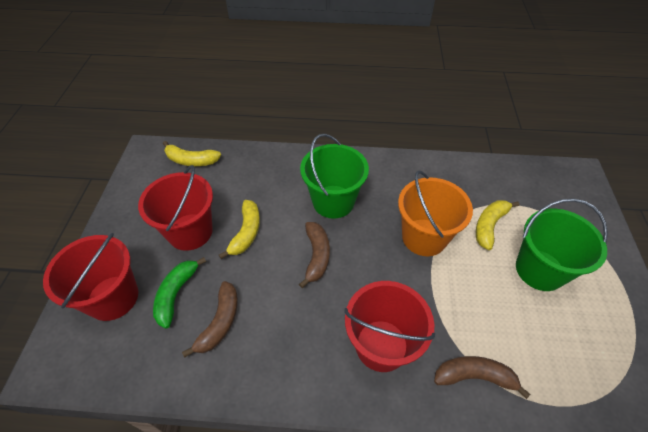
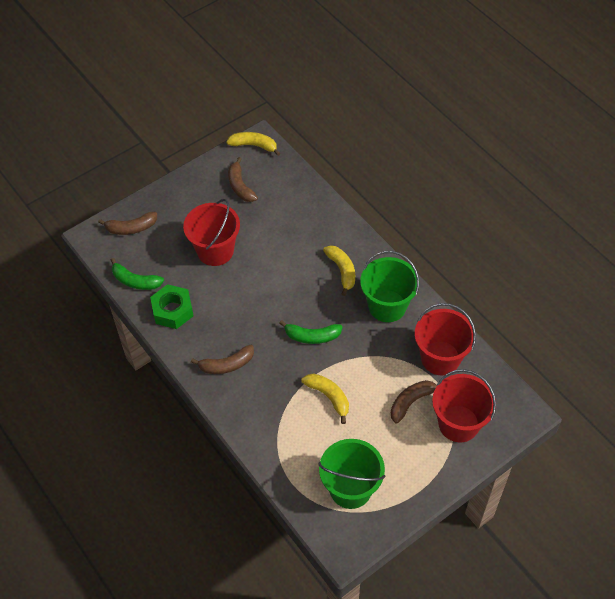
brown banana: [182,281,238,358] [299,222,330,288] [434,356,531,399] = 3 -> [98,212,157,235] [191,345,254,374] [228,157,258,202] [391,380,437,424] = 4
green banana: [153,257,206,329] = 1 -> [111,258,164,290] [279,320,343,344] = 2
green nut: none = 0 -> [150,284,194,329] = 1
orange bucket: [398,171,473,256] = 1 -> none = 0

